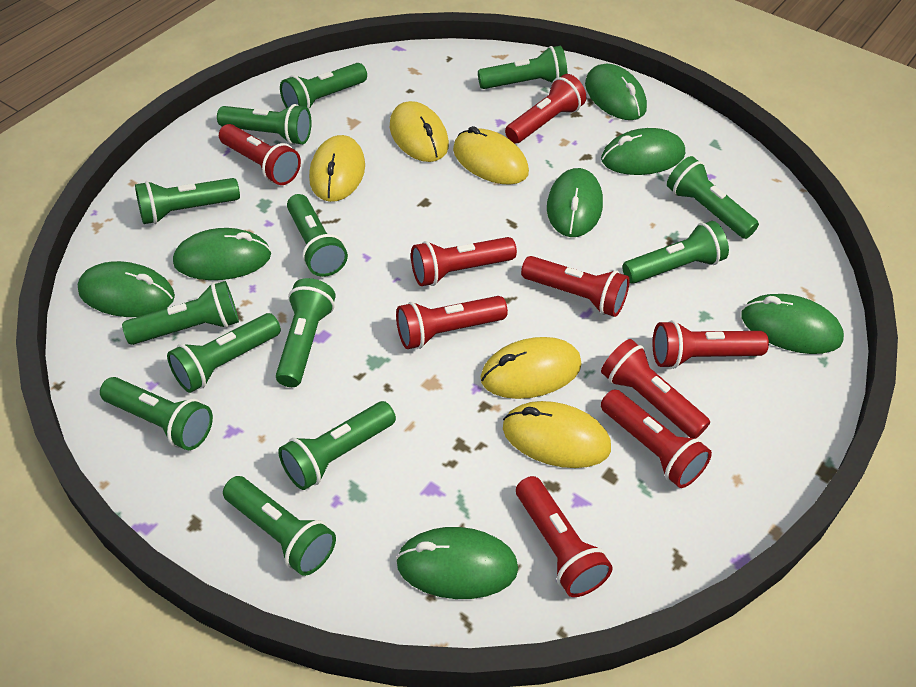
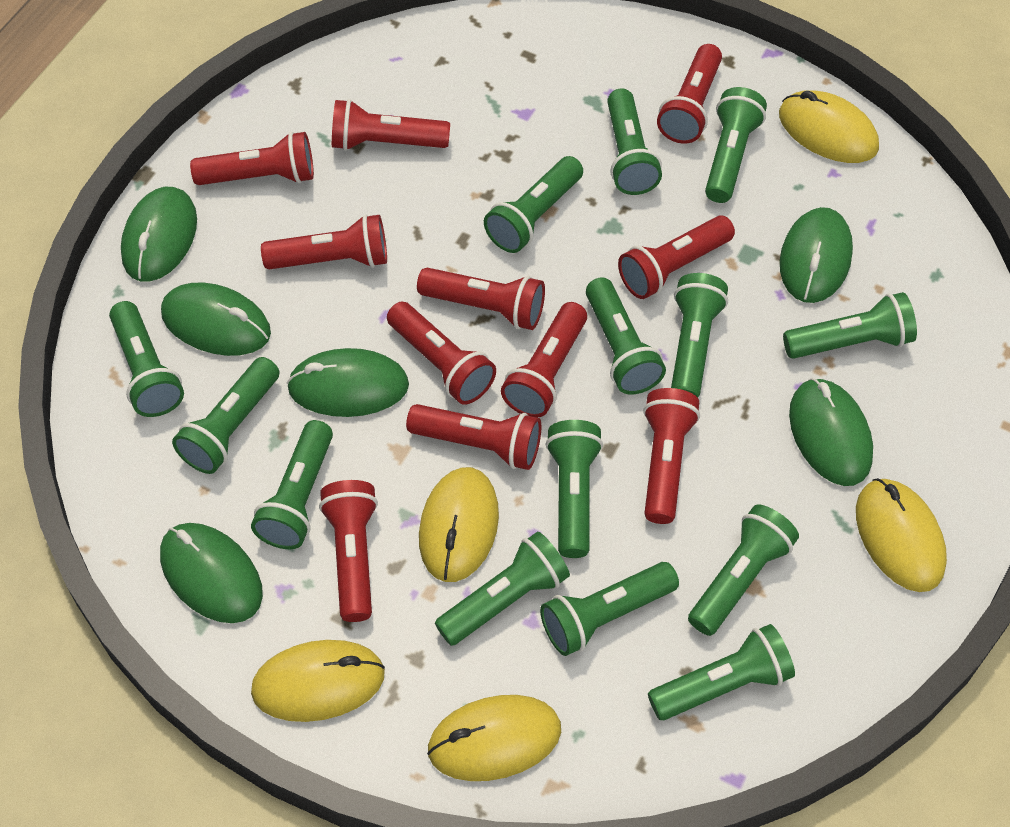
green flashlight: [100,377,213,450] [122,281,239,345] [135,178,240,224] [167,313,281,393] [217,104,311,145] [223,476,336,576] [276,278,336,387] [278,401,396,490] [280,63,367,109] [287,194,348,277] [478,46,567,89] [622,221,729,284] [667,156,759,239] = 13 -> [109,301,184,417] [172,357,280,474] [251,420,333,549] [435,532,570,646] [484,156,583,253] [540,562,679,656] [546,420,603,558] [586,277,666,395] [607,89,662,195] [648,624,795,720] [671,273,728,398] [688,504,799,636] [705,87,767,203] [783,292,917,359] = 14
green mouse: [77,261,175,317] [173,228,271,280] [396,527,518,599] [547,168,603,237] [585,64,647,120] [601,128,685,175] [741,294,844,354] = 7 -> [121,187,197,282] [160,523,263,623] [161,283,271,356] [287,348,409,417] [780,207,853,303] [789,378,873,486] = 6
red flashlight: [219,124,301,185] [396,296,508,349] [411,237,517,286] [505,74,586,143] [516,476,613,597] [521,256,630,317] [601,339,710,439] [601,389,712,488] [652,320,769,369] = 9 -> [190,132,314,185] [261,214,387,269] [319,480,378,622] [332,99,450,151] [387,301,496,405] [406,404,541,470] [417,268,545,330] [501,302,587,418] [618,215,735,299] [643,388,700,524] [657,44,722,144] = 11

